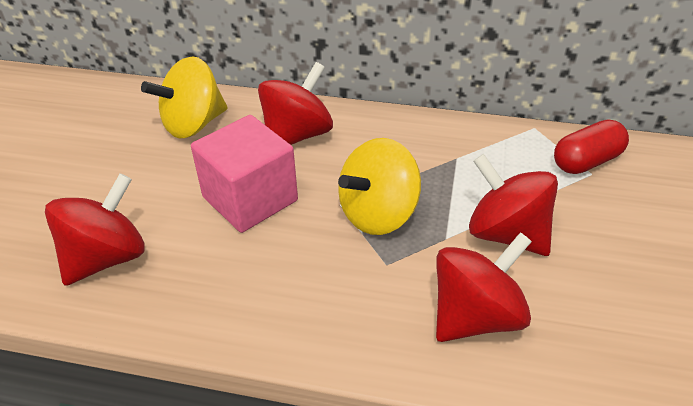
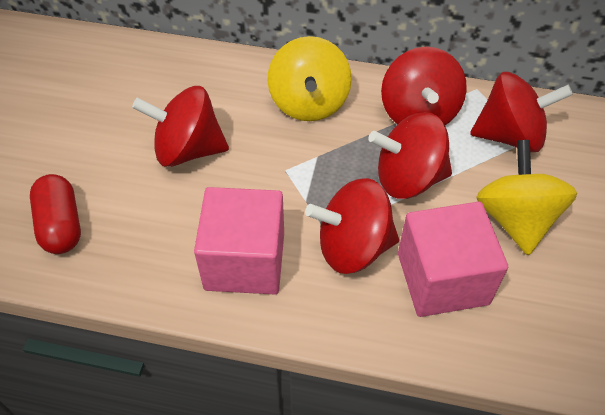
pink cube: [191,115,298,233] = 1 -> [194,187,284,294] [398,202,508,317] = 2
red spinning top: [45,173,145,286] [258,62,333,145] [436,232,532,342] [469,154,558,256] = 4 -> [132,86,229,167] [305,178,399,274] [368,112,452,199] [381,47,467,125] [470,72,573,152] = 5

